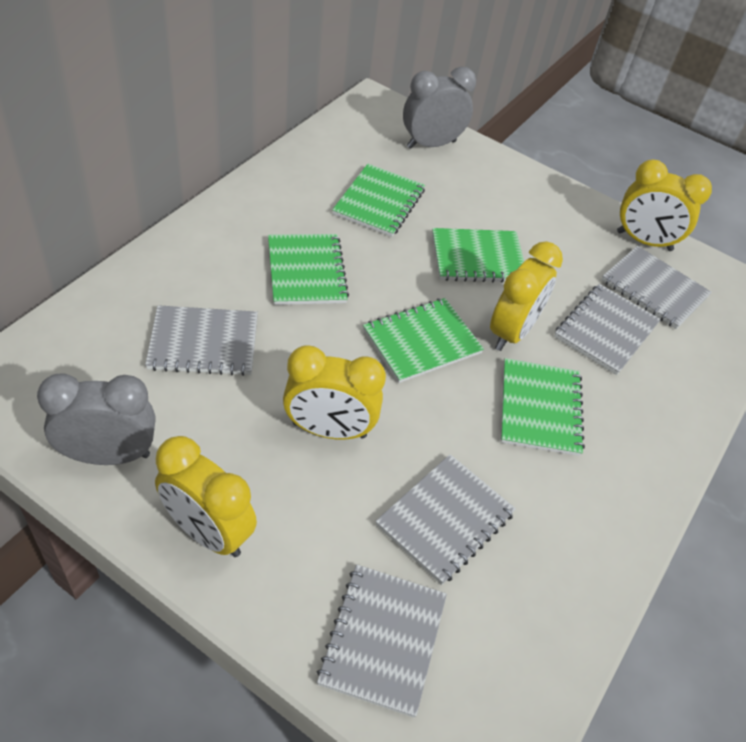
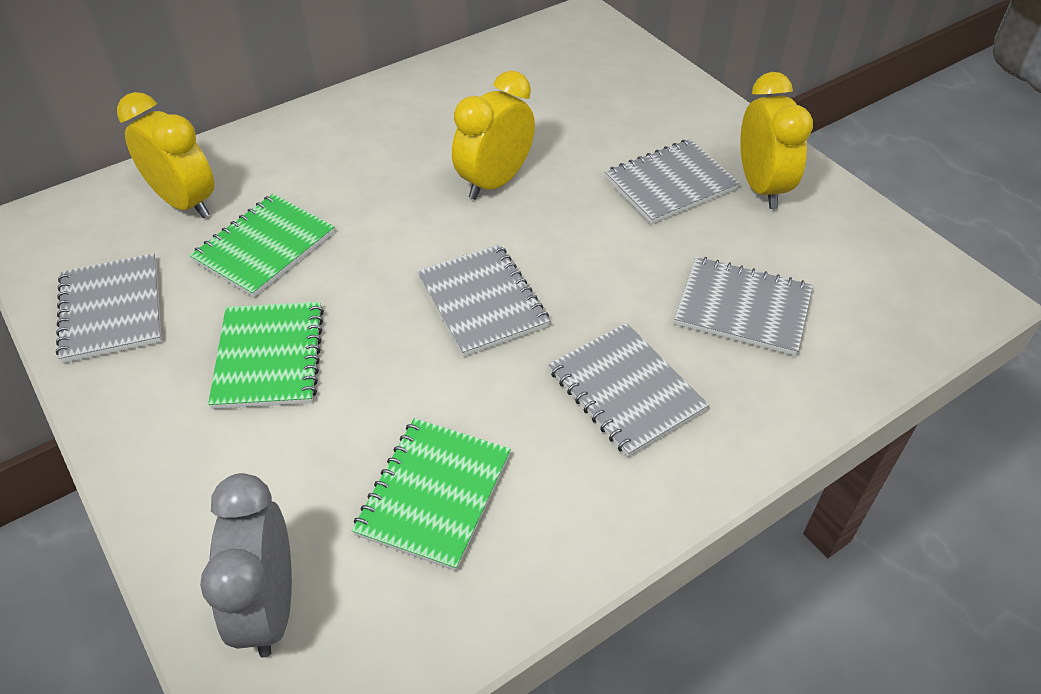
green notebook: [268,234,349,305] [332,164,425,237] [363,298,484,383] [432,228,524,283] [501,358,585,456] = 5 -> [190,194,335,297] [208,302,324,409] [352,418,511,571] = 3
grey clock: [37,373,155,465] [403,67,476,149] = 2 -> [200,473,292,658] = 1
yellow clock: [155,436,257,557] [283,345,386,440] [490,241,563,351] [617,160,712,251] = 4 -> [117,92,214,218] [452,71,535,200] [740,72,813,209] = 3

